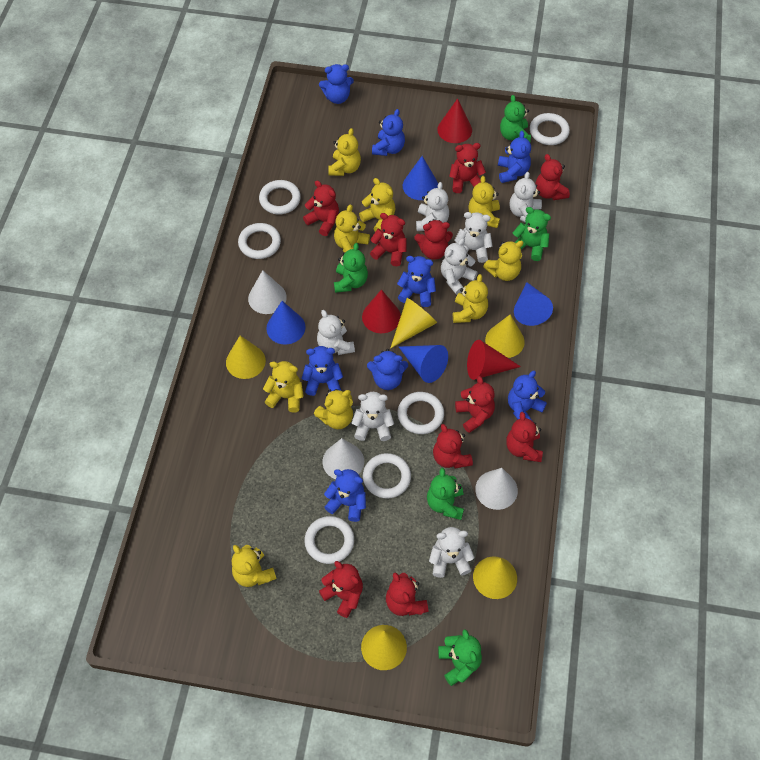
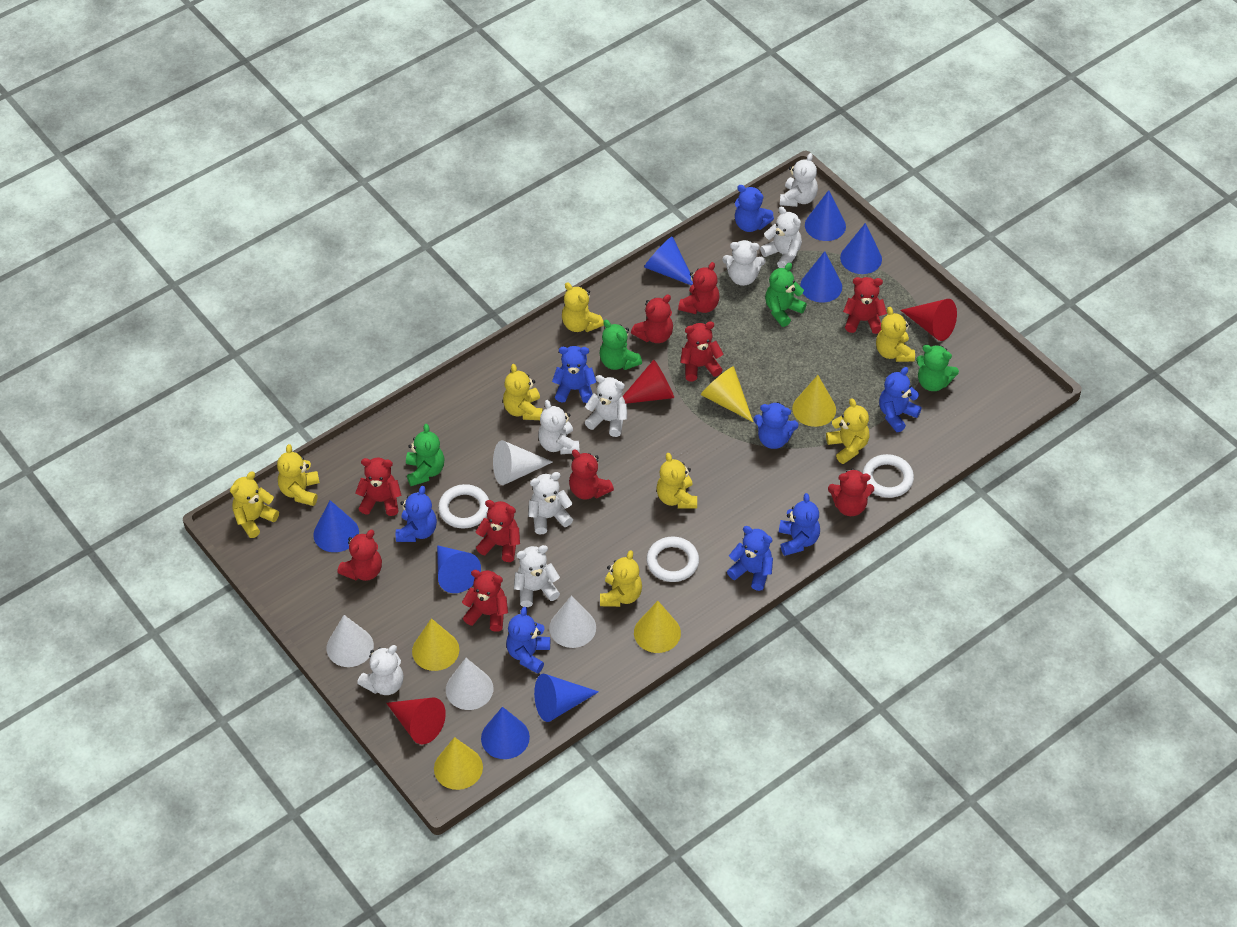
blue cone: [266,301,305,344] [399,345,448,383] [403,156,438,200] [514,282,553,326] = 4 -> [313,500,359,552] [437,545,481,593] [481,707,530,759] [534,674,599,722] [644,236,693,286] [800,251,842,302] [805,190,846,241] [840,223,882,274] = 8
green teddy bear: [334,243,368,293] [427,468,464,520] [438,629,482,686] [500,95,531,142] [513,207,551,261] = 5 -> [406,424,445,486] [600,320,642,370] [765,263,807,327] [916,345,959,391] = 4
white cone: [248,270,287,314] [323,438,364,479] [475,468,518,510] = 3 -> [327,615,374,667] [446,658,493,710] [493,440,553,485] [549,595,596,648] = 4
white ring: [238,223,281,259] [259,180,301,214] [304,516,354,564] [363,453,411,498] [398,392,444,434] [530,113,570,145] = 6 -> [438,484,489,528] [647,537,699,582] [863,454,914,498] = 3
white teddy bear: [317,310,355,355] [352,392,394,441] [416,182,449,231] [429,527,475,578] [441,238,478,295] [454,212,493,263] [510,172,542,222] = 7 -> [357,645,404,695] [514,545,560,607] [528,472,573,535] [538,400,580,454] [585,375,627,437] [722,240,765,286] [760,206,802,268] [780,153,818,207] = 8
yellow teddy bear: [232,545,277,587] [263,361,304,412] [314,389,353,429] [328,128,361,176] [334,204,370,253] [359,178,395,232] [453,274,488,323] [468,176,500,228] [483,241,524,281] = 9 -> [230,472,279,538] [277,444,320,506] [503,364,543,420] [562,282,604,332] [600,550,642,607] [657,453,697,509] [826,398,870,464] [876,307,915,362] = 8

